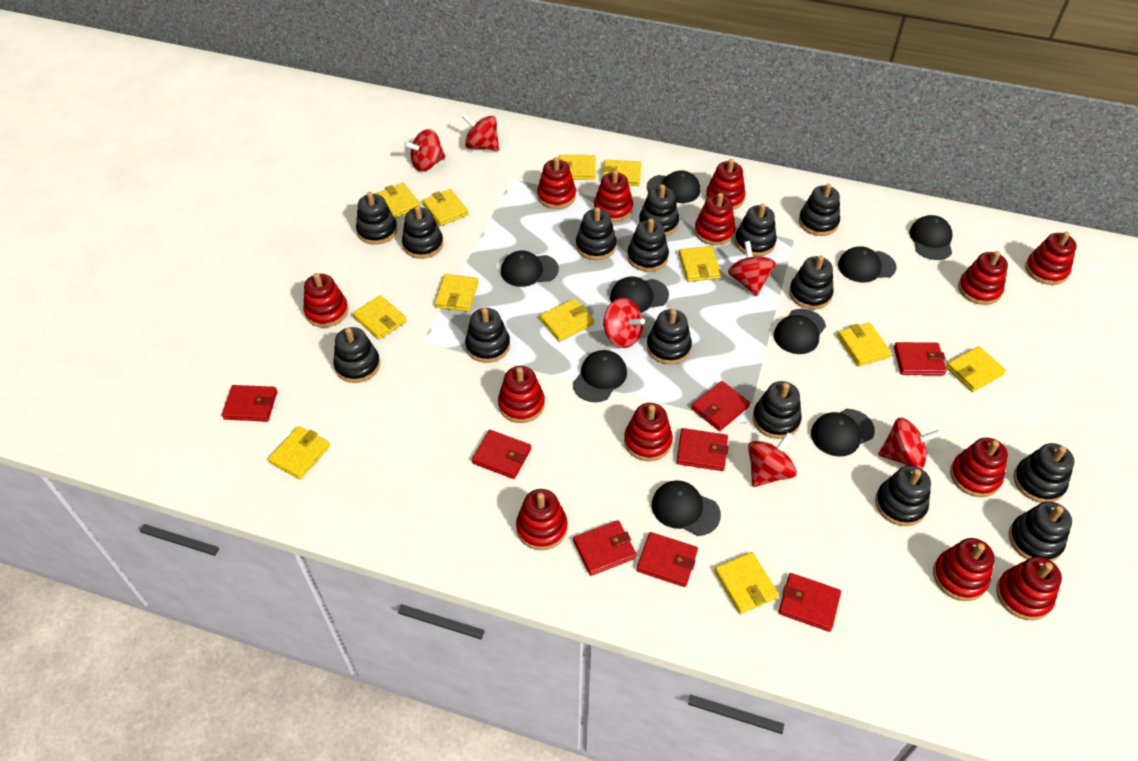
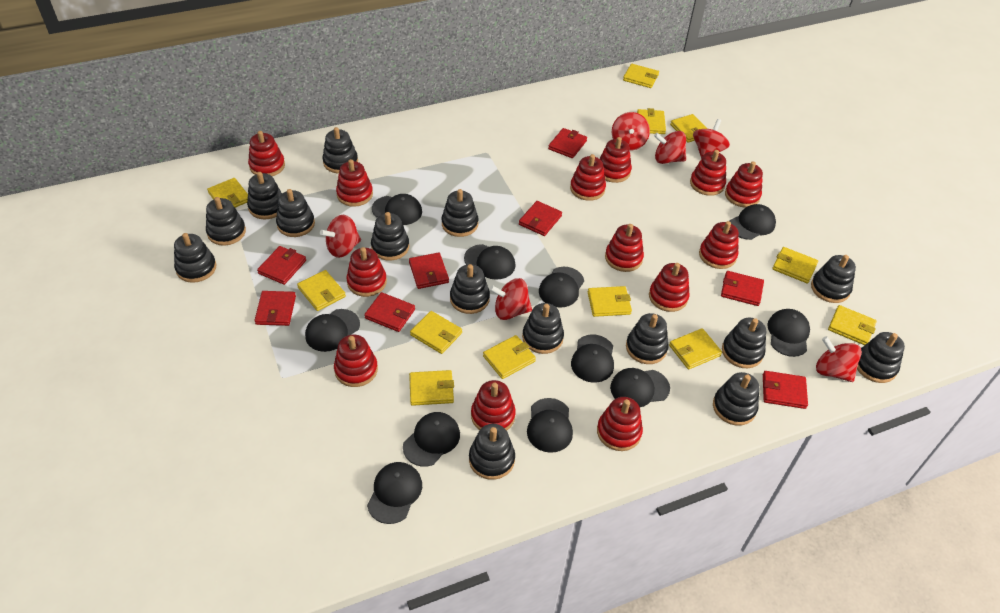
black cap: [501,250,559,287] [573,350,627,402] [610,276,669,313] [647,170,700,203] [652,480,721,536] [774,309,826,354] [811,409,875,457] [838,246,897,282] [909,215,952,260] = 9 -> [305,309,360,352] [367,462,422,524] [372,194,422,225] [403,412,460,467] [464,244,516,280] [527,398,573,453] [539,267,584,308] [571,334,614,383] [610,368,670,407] [729,204,776,240] [767,309,810,357] = 11

